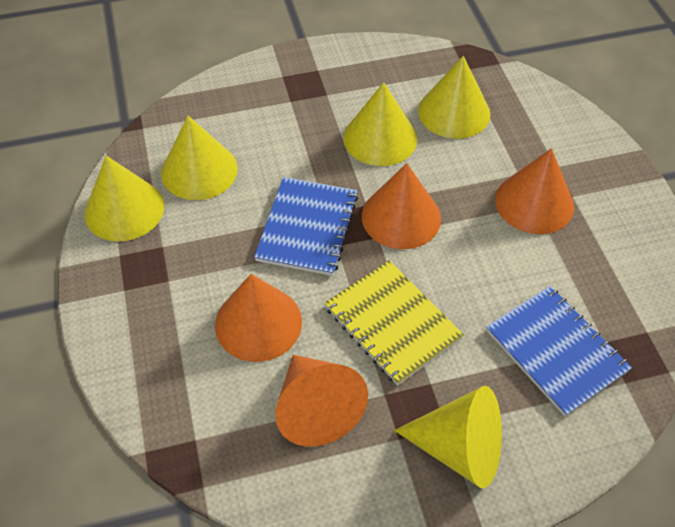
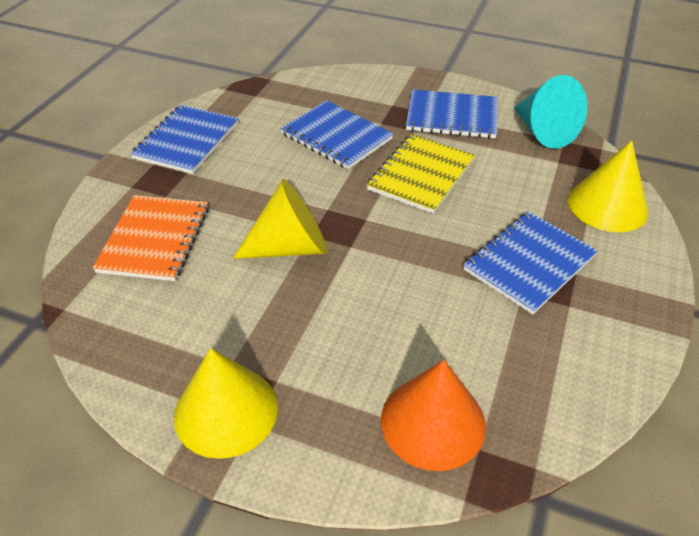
blue notebook: [254,177,358,276] [486,286,632,417] = 2 -> [130,105,238,174] [280,100,393,169] [406,89,498,138] [463,212,598,315] = 4
orange cone: [215,274,302,362] [276,355,368,447] [362,163,441,249] [495,148,574,234] = 4 -> [381,360,486,471] = 1
orange notebook: none = 0 -> [92,195,209,281] = 1
turquoise cone: none = 0 -> [514,75,587,149] = 1
yellow cone: [84,156,164,242] [161,116,238,200] [343,82,417,166] [394,386,502,488] [418,56,490,139] = 5 -> [174,348,278,459] [233,179,327,259] [568,141,648,232] = 3

